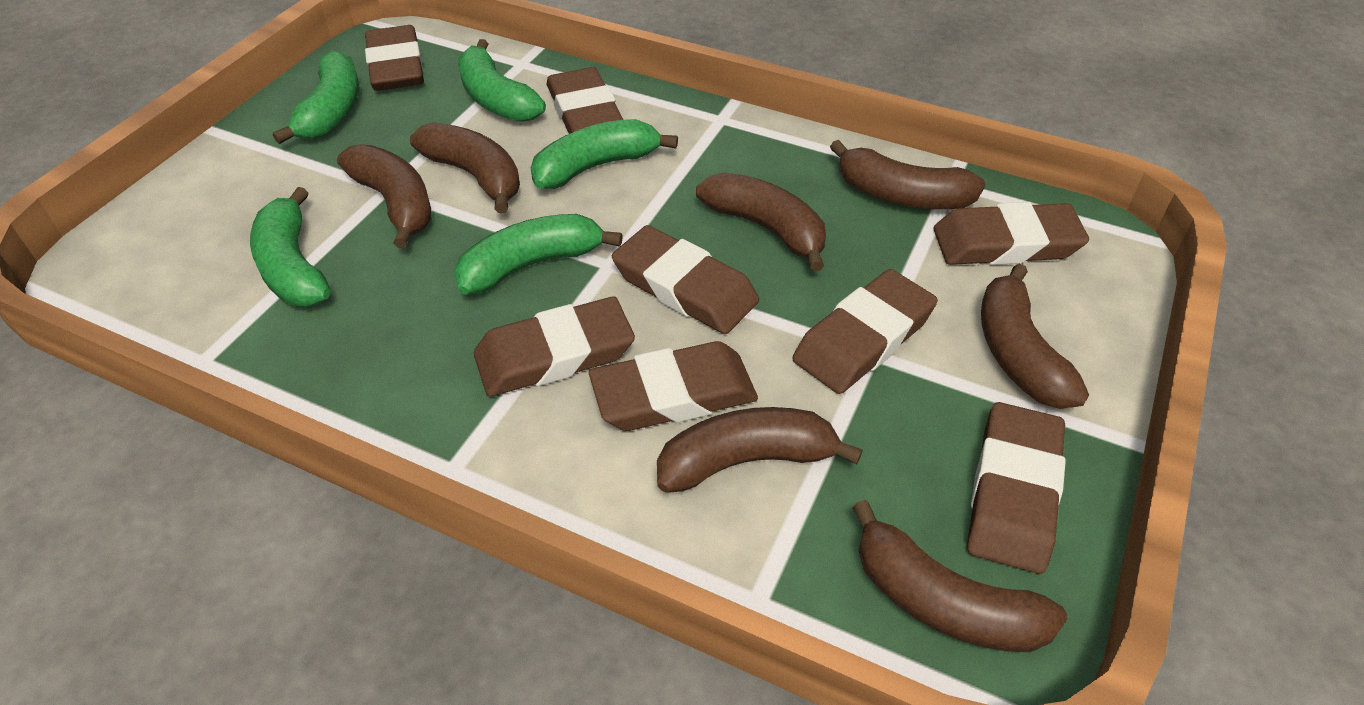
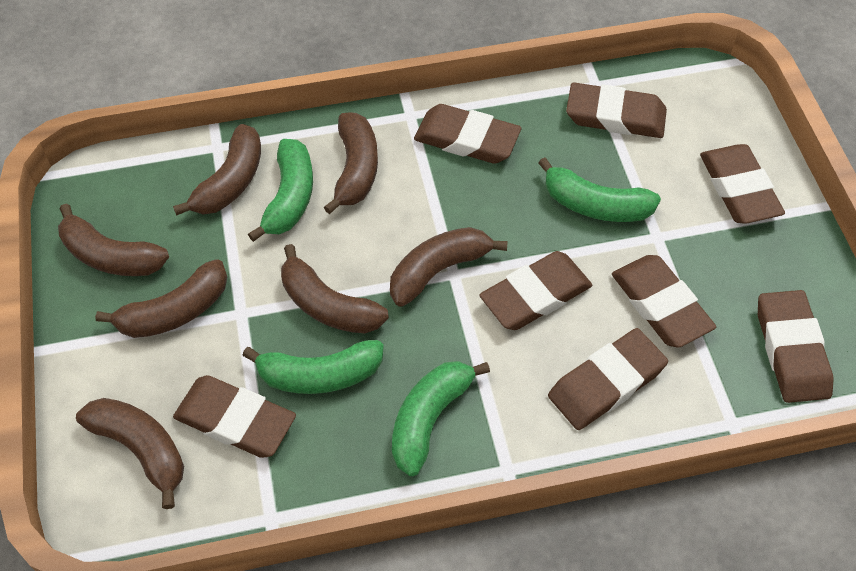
green banana: [250,187,330,306] [273,50,359,144] [454,214,623,295] [458,39,546,122] [531,119,678,189] = 5 -> [242,340,384,394] [248,139,313,242] [392,361,490,476] [538,158,661,222] = 4

